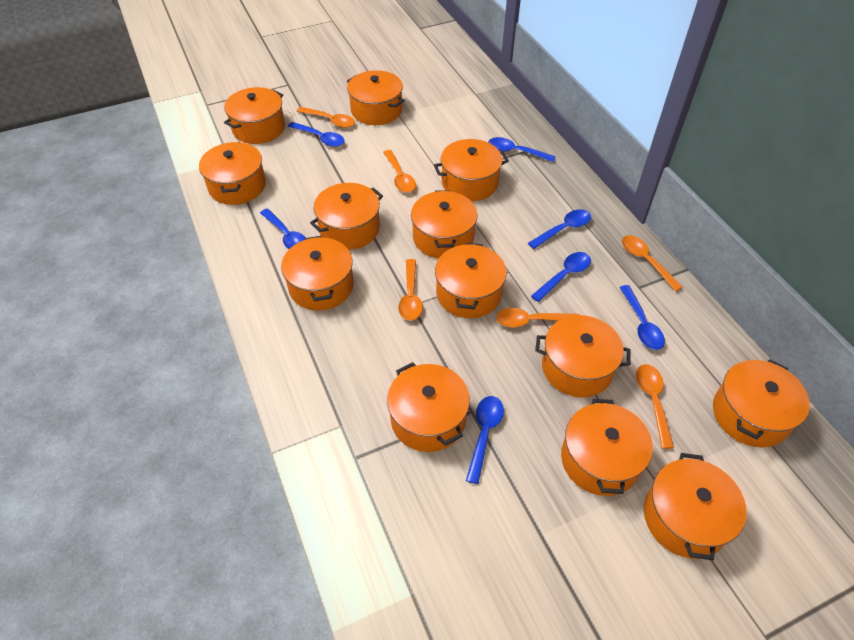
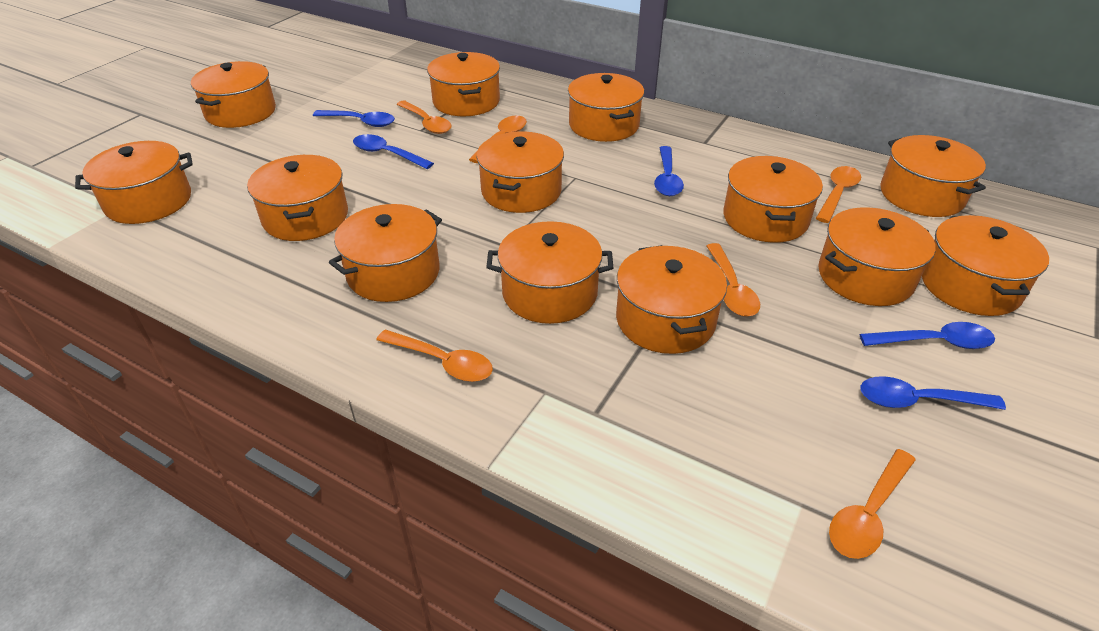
blue spoon: [260,209,306,249] [288,122,345,147] [466,396,504,484] [488,137,556,162] [528,209,591,249] [531,252,591,302] [620,285,665,350] = 7 -> [313,110,395,127] [353,134,434,169] [654,146,684,196] [860,322,995,349] [860,376,1006,410] = 5

